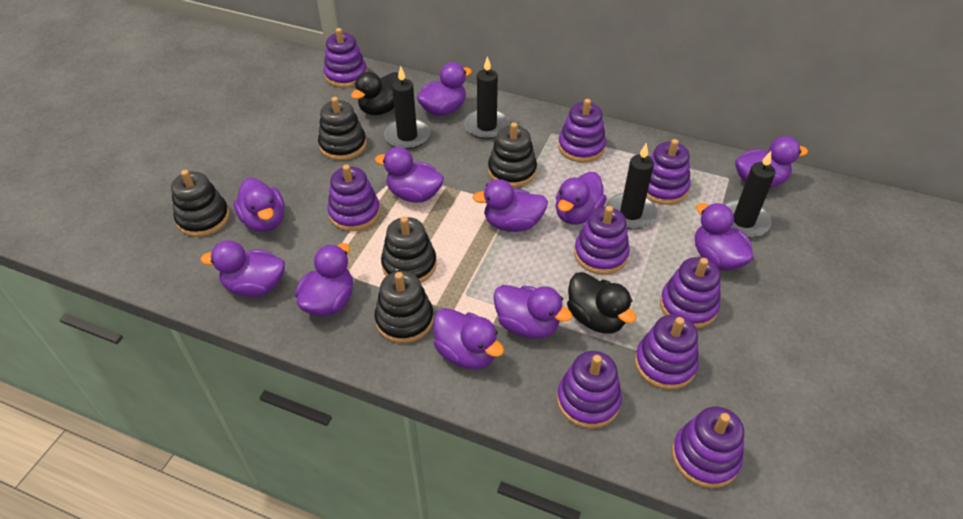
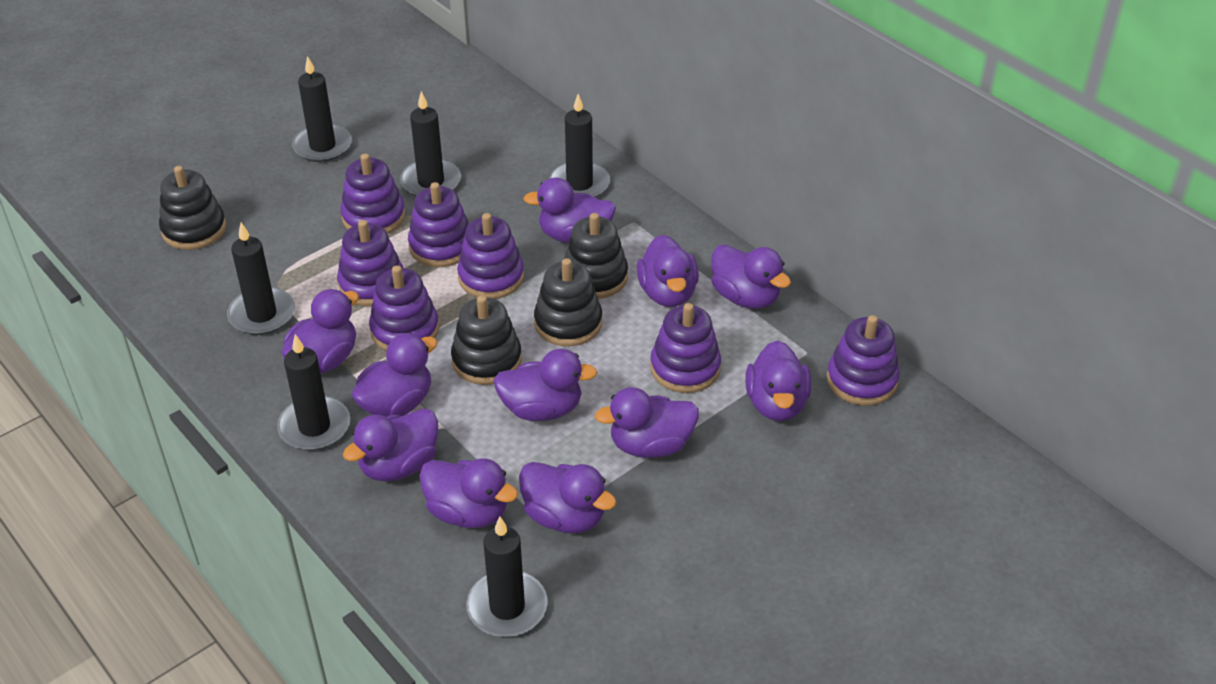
black candle: [384,66,430,149] [464,56,510,139] [606,143,657,230] [724,151,776,238] = 4 -> [227,223,295,335] [277,334,350,451] [292,56,352,162] [400,91,461,196] [466,516,548,637] [549,94,610,197] = 6
black duck: [351,71,399,115] [567,272,636,334] = 2 -> none = 0
black stacking toy: [171,170,230,237] [318,97,366,160] [374,271,434,343] [381,216,437,283] [488,122,537,187] = 5 -> [159,166,226,250] [451,295,522,385] [534,258,602,346] [564,213,628,299] = 4
purple stacking toy: [324,28,367,88] [327,164,380,231] [557,351,622,429] [558,99,606,162] [574,206,630,275] [635,314,699,390] [646,139,691,205] [660,257,721,328] [672,407,744,488] = 9 -> [337,220,403,306] [340,153,405,234] [369,266,439,351] [408,182,469,267] [457,213,524,299] [650,303,721,393] [827,315,900,406] = 7

